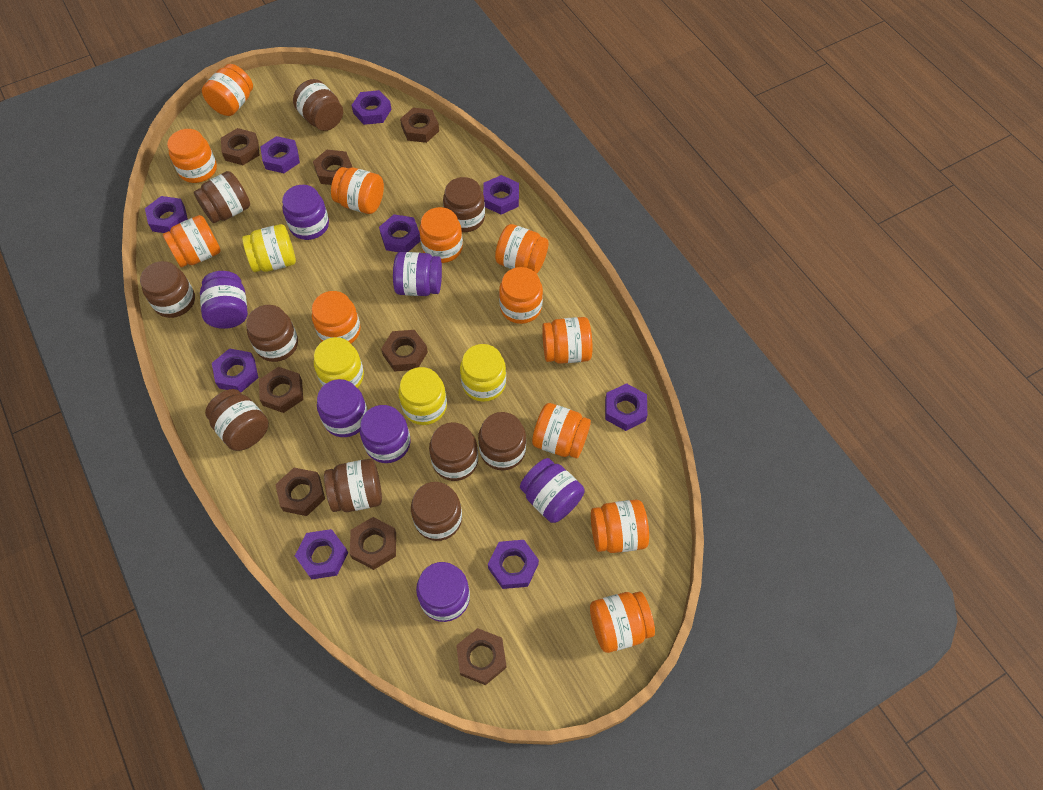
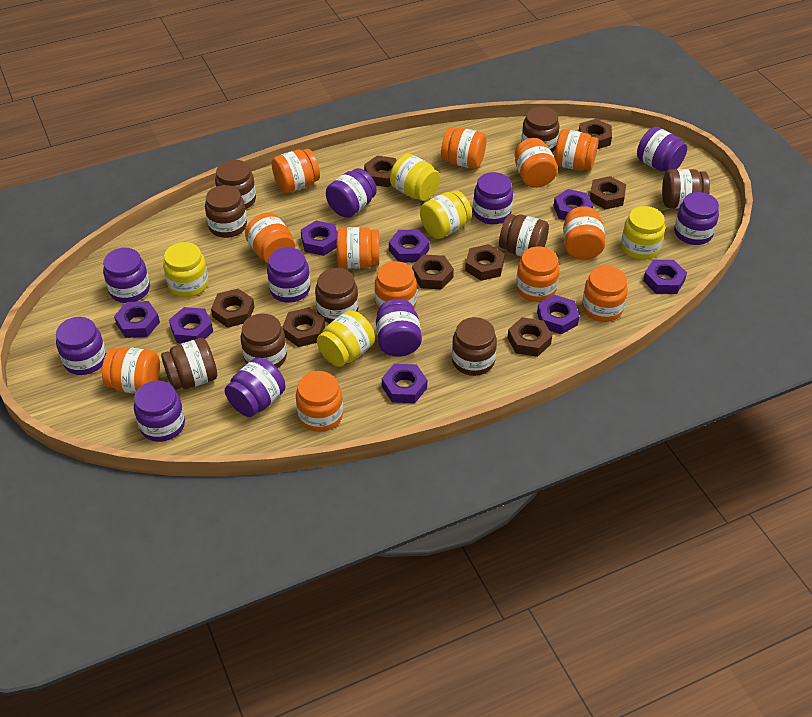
brown jar: [140,261,195,318] [194,171,250,223] [205,389,269,451] [246,305,298,362] [293,79,343,131] [324,459,382,512] [411,482,462,541] [429,422,478,481] [443,177,485,232] [478,412,526,470] = 10 -> [161,338,217,390] [205,185,247,238] [215,160,256,209] [241,314,287,368] [315,268,358,323] [452,317,497,376] [499,214,549,257] [521,107,559,152] [662,169,710,208] = 9
purple jar: [200,271,248,329] [282,185,329,240] [317,379,368,437] [360,405,411,463] [393,252,442,296] [416,562,470,622] [520,458,584,523] = 7 -> [56,317,106,375] [103,248,150,303] [134,381,185,442] [225,357,286,417] [267,247,310,303] [326,168,377,218] [376,299,422,357] [473,172,513,224] [637,127,687,172] [674,192,719,245] = 10
purple nut: [145,196,188,233] [212,348,259,392] [260,136,300,173] [295,529,348,579] [352,90,392,125] [379,214,421,252] [483,175,519,214] [488,540,539,589] [605,383,647,431] = 9 -> [114,301,160,338] [169,307,213,343] [301,220,337,256] [382,364,427,403] [389,229,430,263] [537,295,579,334] [553,189,593,220] [643,260,687,294] = 8
yellow jar: [242,224,296,272] [314,337,364,388] [398,367,447,425] [460,344,506,402] = 4 -> [163,242,208,297] [317,310,375,367] [390,154,440,201] [420,190,472,239] [621,206,665,260] = 5

